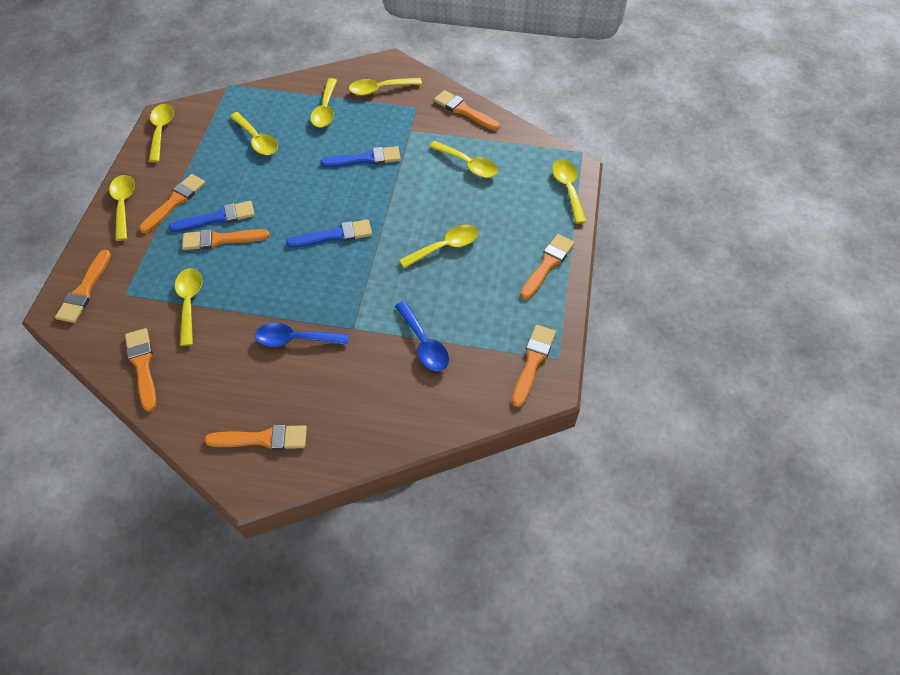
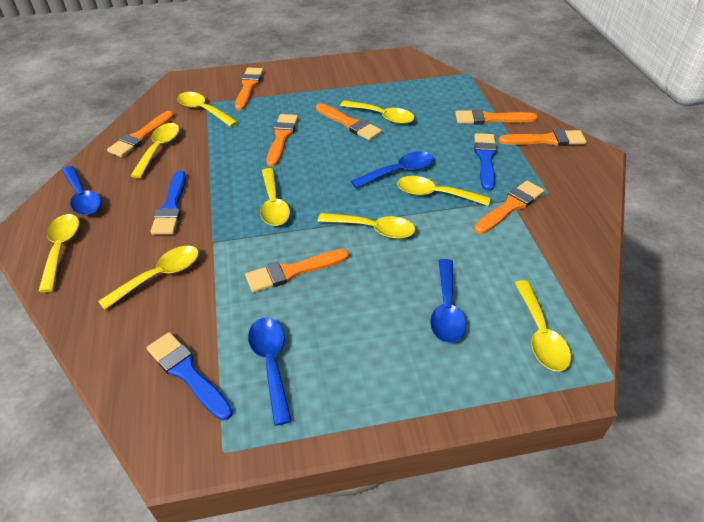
blue spoon: [255,323,349,347] [395,301,449,371] = 2 -> [62,166,101,215] [248,318,292,426] [351,151,433,188] [430,259,466,343] = 4

